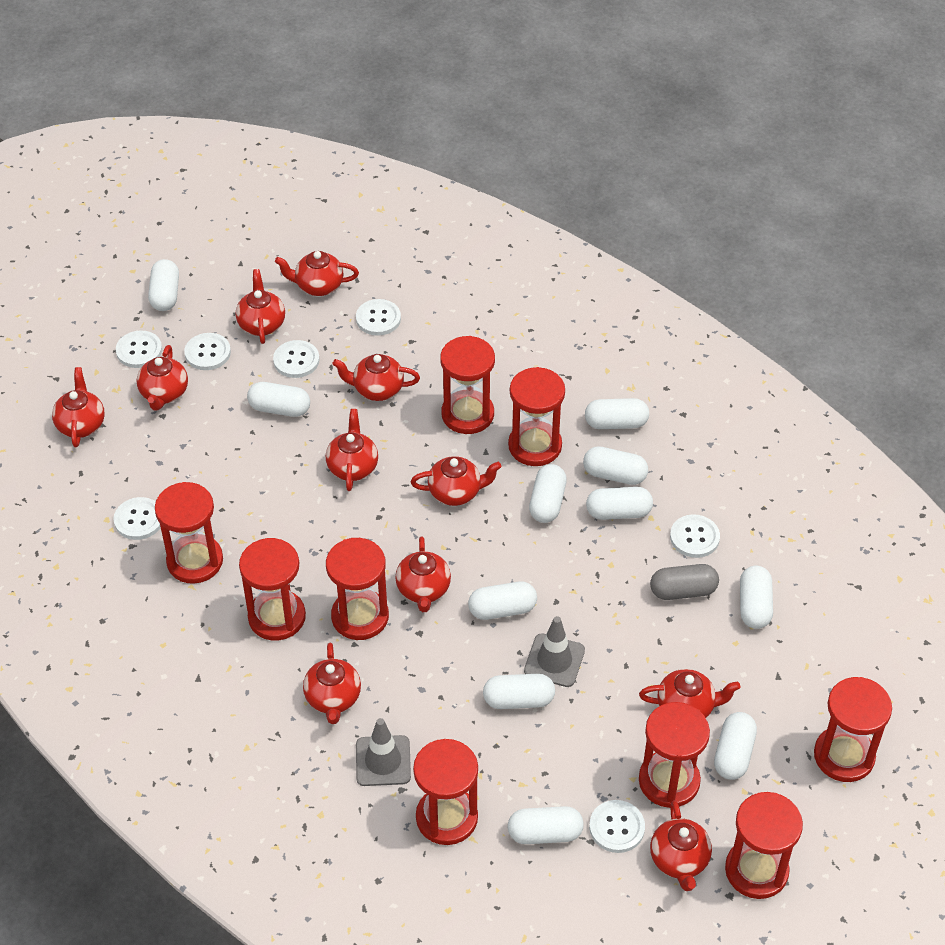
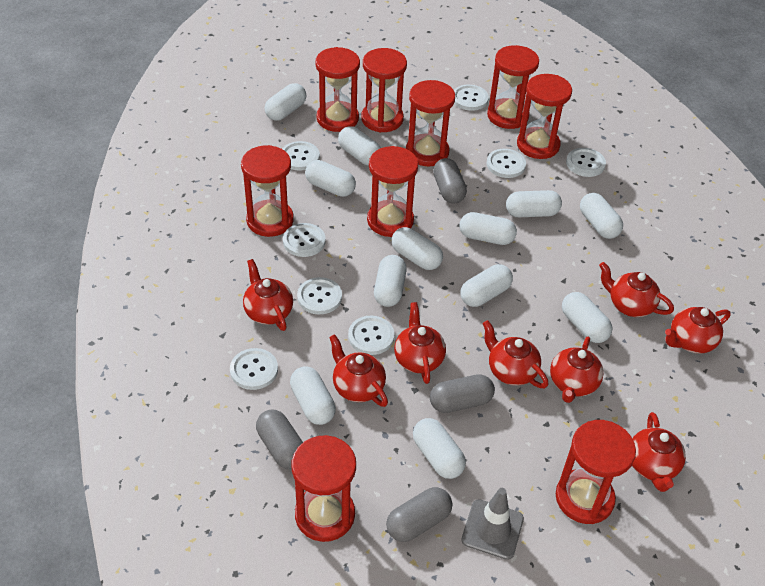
grey capsule: [650,564,719,600] = 1 -> [256,410,303,470] [386,487,452,542] [430,374,495,413] [433,158,467,203] = 4
grey traffic cone: [356,718,411,786] [524,616,585,687] = 2 -> [461,488,524,560] = 1
red teapot: [52,367,105,447] [137,345,188,411] [236,269,285,344] [275,251,359,296] [303,643,361,724] [326,409,378,491] [333,354,420,401] [395,537,451,612] [411,456,502,506] [639,669,740,718] [650,800,712,891] = 11 -> [243,259,293,331] [329,334,388,407] [394,302,446,384] [483,320,548,388] [550,337,604,403] [599,262,674,317] [632,412,686,492] [665,307,731,354] = 8
white button: [114,497,161,540] [116,330,162,368] [184,333,231,370] [273,340,319,378] [356,299,401,336] [589,800,645,853] [670,514,720,558] = 7 -> [230,348,278,390] [282,141,320,171] [283,223,326,257] [297,277,342,314] [348,316,395,355] [454,84,489,111] [487,149,526,178] [566,148,606,177] = 8
white capsule: [148,259,179,311] [247,382,310,417] [468,581,537,620] [483,674,555,709] [508,806,584,844] [529,464,567,523] [583,446,648,485] [585,398,649,429] [586,487,653,520] [714,712,757,780] [740,566,773,629] = 11 -> [265,83,306,121] [290,367,336,425] [305,160,356,197] [338,126,381,165] [374,255,406,307] [391,227,443,270] [413,418,466,479] [459,212,517,245] [460,264,513,307] [506,190,562,217] [562,292,613,343] [580,193,623,239] = 12

